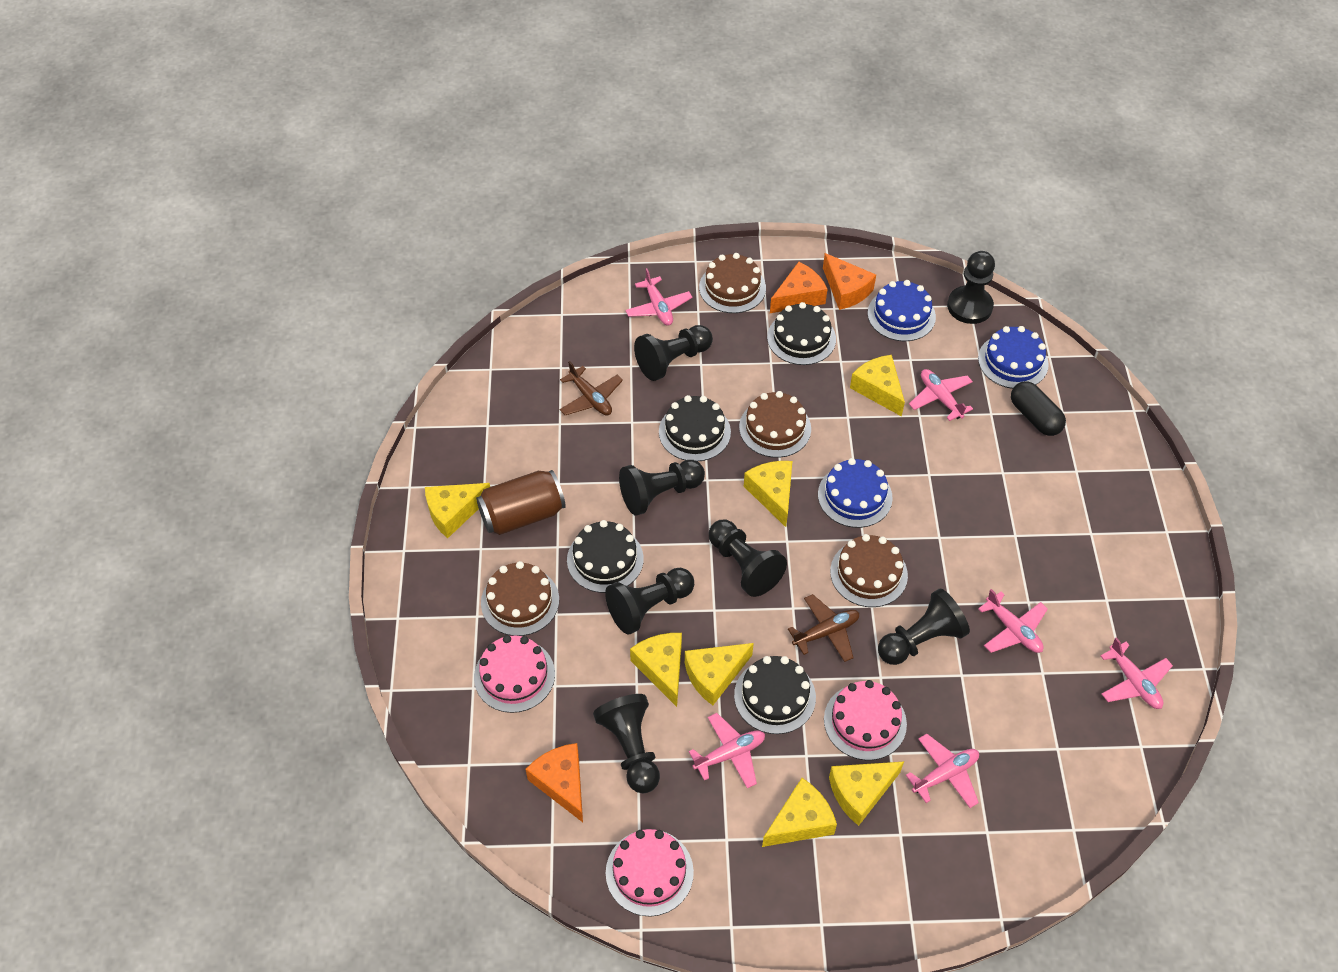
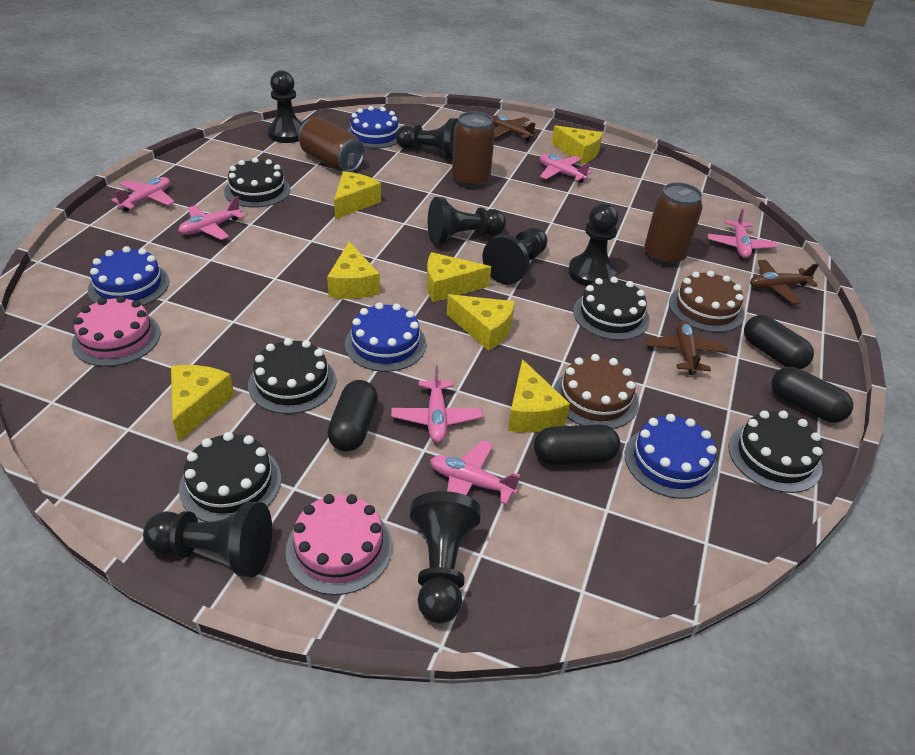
black cake: [567,520,644,593] [659,395,731,461] [734,656,816,734] [767,302,836,365] = 4 -> [179,432,281,522] [224,158,290,208] [248,338,336,414] [573,277,649,340] [728,411,823,493] = 5
black capsule: [1011,381,1066,436] = 1 -> [327,380,378,451] [534,424,620,465] [744,315,814,369] [772,367,853,423] = 4
blue cake: [818,458,893,528] [868,280,936,341] [978,326,1049,389] = 3 -> [88,246,169,306] [345,302,426,372] [347,106,399,148] [625,414,718,499] = 4
brown cake: [481,561,559,636] [699,253,766,313] [739,391,811,458] [830,534,908,607] = 4 -> [554,354,639,429] [669,271,744,333] = 2
brown can: [476,470,566,535] = 1 -> [298,117,365,172] [452,111,495,188] [644,182,703,266] = 3
brown plane: [560,361,623,416] [788,594,859,662] = 2 -> [492,115,538,141] [646,320,729,375] [750,260,819,304] = 3
orange cheese: [525,743,583,822] [770,262,827,313] [823,253,876,310] = 3 -> none = 0
pink cake: [474,635,555,713] [606,829,694,917] [824,680,907,760] = 3 -> [72,296,161,367] [286,494,392,595] = 2

